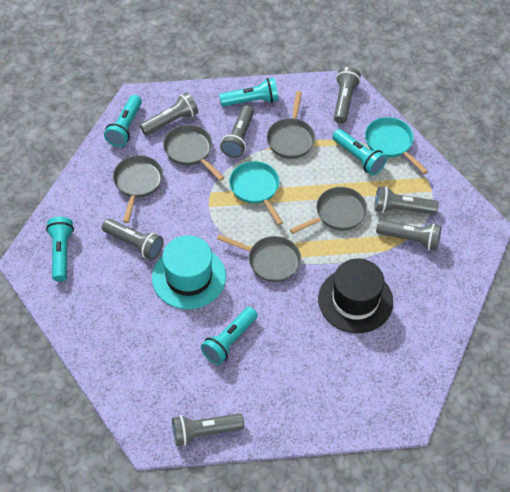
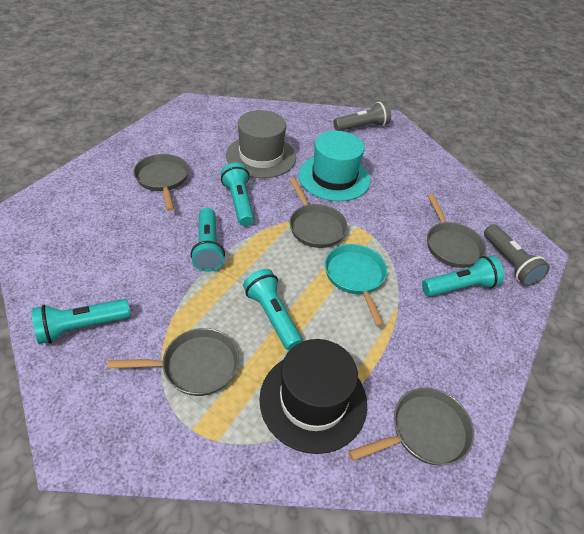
grey flashlight: [102,219,164,260] [140,92,198,135] [172,413,244,446] [220,105,254,158] [334,67,361,124] [374,186,439,214] [376,220,441,251] = 7 -> [333,101,391,131] [484,224,550,286] = 2
grey hat: none = 0 -> [226,110,296,178] = 1
turquoise pan: [229,161,283,225] [365,117,428,174] = 2 -> [325,244,387,327] = 1

